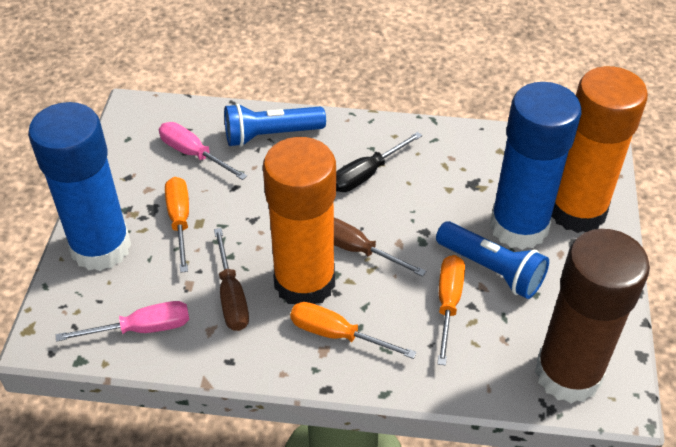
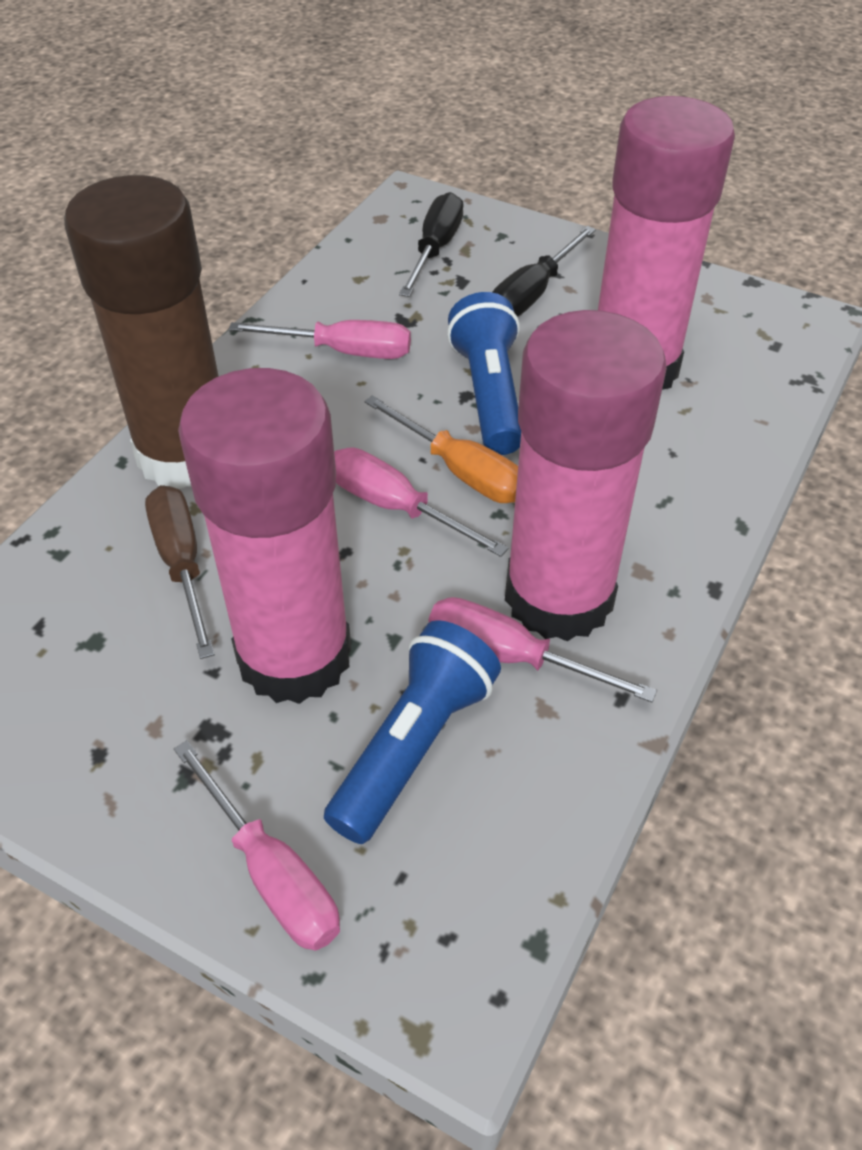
black screwdriver: [336,132,422,192] = 1 -> [399,192,463,297] [492,226,596,317] = 2
blue glue stick: [28,102,131,271] [490,82,582,250] = 2 -> none = 0
brown screwdriver: [214,228,249,331] [334,217,426,277] = 2 -> [145,485,215,659] = 1
orange glue stick: [263,137,336,304] [551,66,648,233] = 2 -> none = 0
orange screwdriver: [165,177,189,273] [290,302,417,359] [437,255,465,366] = 3 -> [364,395,518,503] = 1
pink glue stick: none = 0 -> [178,368,352,704] [505,310,667,641] [598,96,735,390] = 3
pink screwdriver: [56,301,189,342] [159,122,247,180] = 2 -> [174,740,340,951] [229,320,411,359] [334,448,509,557] [429,597,657,702] = 4

